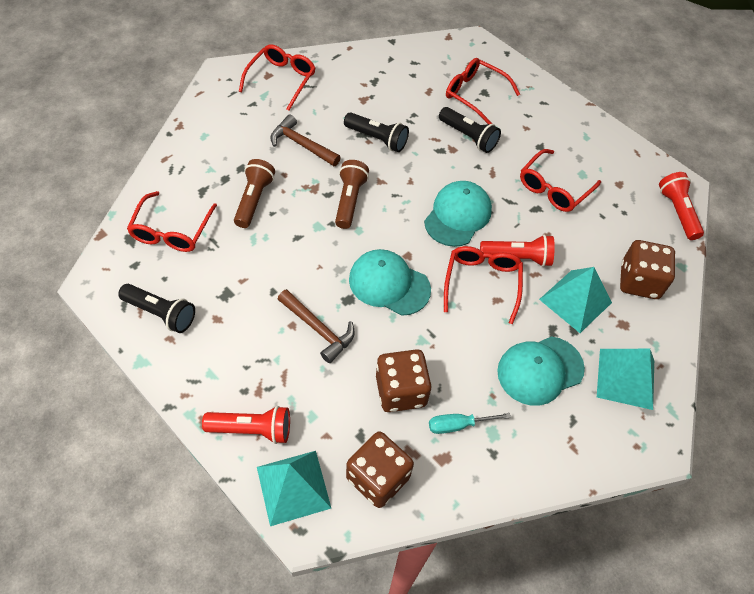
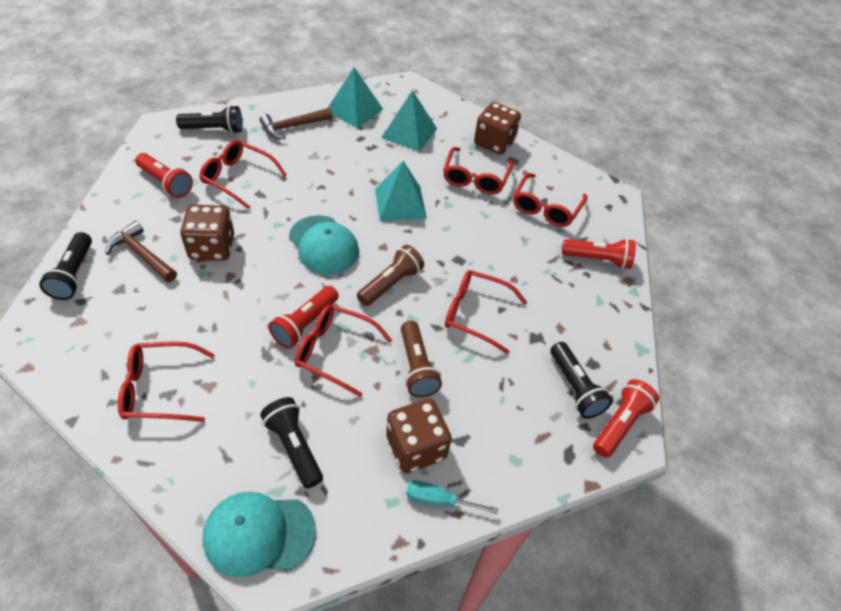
black flashlight: [118,284,195,333] [344,112,409,152] [439,107,501,153] = 3 -> [39,232,92,300] [176,105,243,134] [260,397,323,488] [551,342,613,419] = 4
red flashlight: [202,406,290,444] [480,235,555,267] [659,172,704,240] = 3 -> [135,153,193,198] [268,286,339,349] [562,238,636,269] [593,379,659,458] = 4
red glasses: [127,191,217,252] [239,44,315,111] [444,246,523,324] [446,58,520,124] [520,149,601,212] = 5 -> [118,341,215,422] [199,140,287,210] [294,305,392,397] [443,147,513,195] [445,270,528,354] [513,173,588,227] = 6
turquoise cap: [349,249,431,316] [424,181,492,247] [497,336,585,406] = 3 -> [202,492,316,577] [289,215,359,275] = 2

